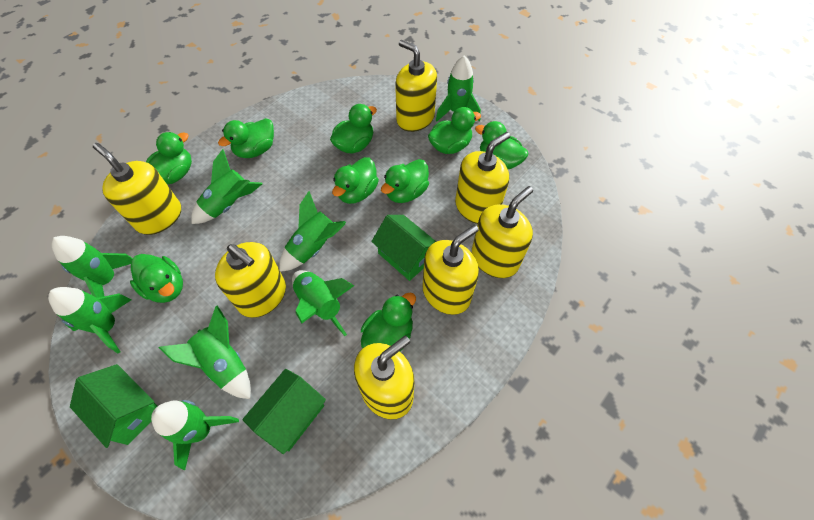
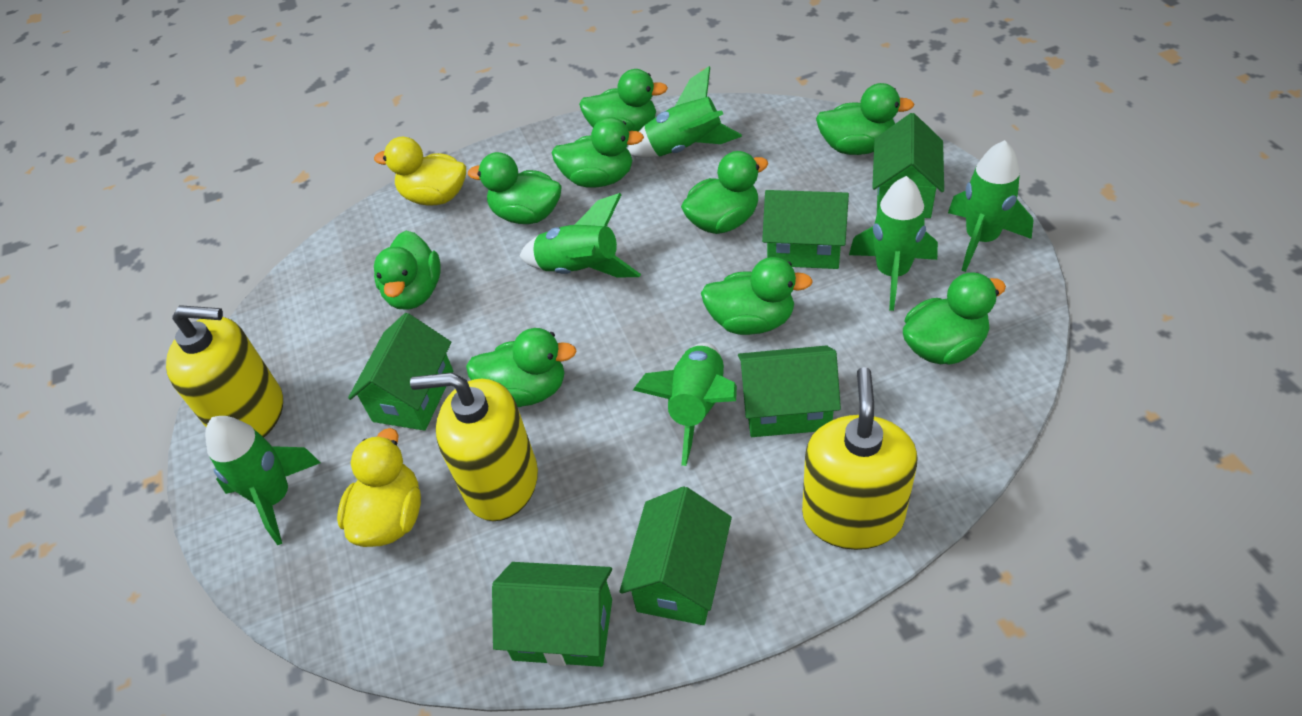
green house: [70,364,157,448] [242,369,326,454] [371,215,436,281] = 3 -> [348,313,453,431] [492,562,612,667] [619,486,732,625] [738,345,841,437] [762,190,849,269] [872,113,944,218] = 6
green rocket: [48,287,131,354] [52,236,133,298] [151,400,239,470] [159,305,251,399] [191,149,262,224] [279,191,346,272] [292,270,354,336] [436,56,481,122] = 8 -> [205,416,321,545] [519,193,641,278] [628,66,742,158] [633,343,737,466] [849,176,938,311] [948,140,1033,272] = 6
yellow duck: none = 0 -> [337,428,421,547] [374,137,466,206] = 2
yellow soap dispenser: [93,143,181,235] [215,242,286,318] [354,336,414,419] [395,40,437,132] [422,225,479,315] [455,132,510,224] [472,186,533,278] = 7 -> [166,305,283,438] [410,372,538,521] [802,367,917,550] = 3

